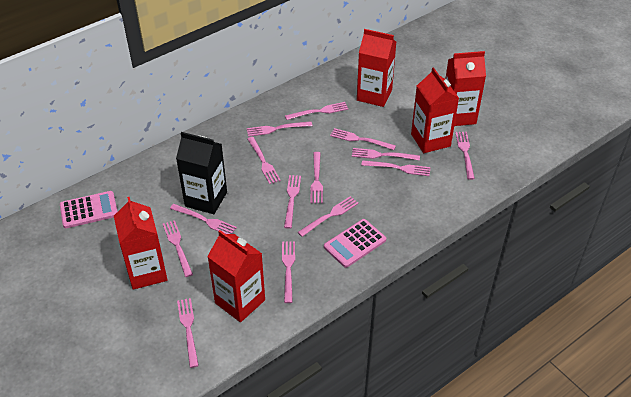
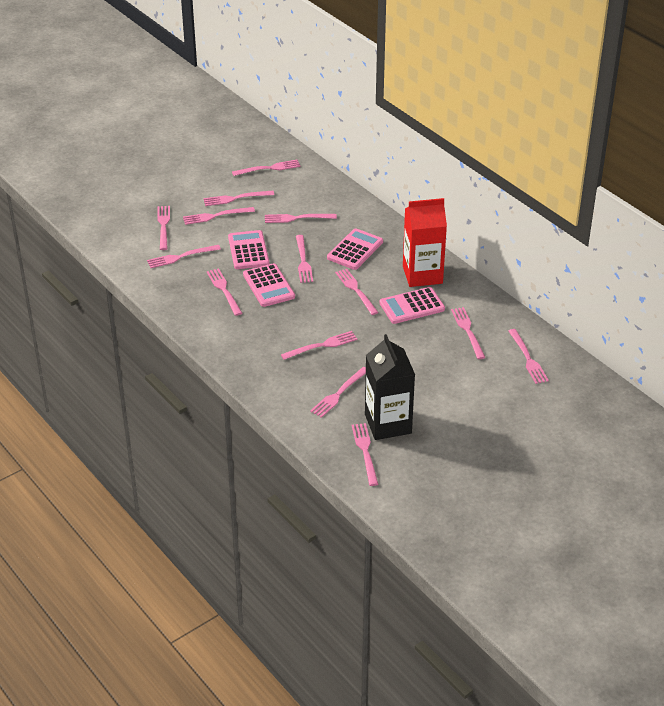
pink calculator: [60,191,118,228] [324,219,386,268] = 2 -> [228,230,269,269] [243,263,295,307] [327,228,383,270] [380,287,445,324] = 4
red carton: [114,197,168,290] [207,230,265,322] [357,29,396,107] [411,67,459,153] [445,51,486,126] = 5 -> [403,198,447,287] = 1

